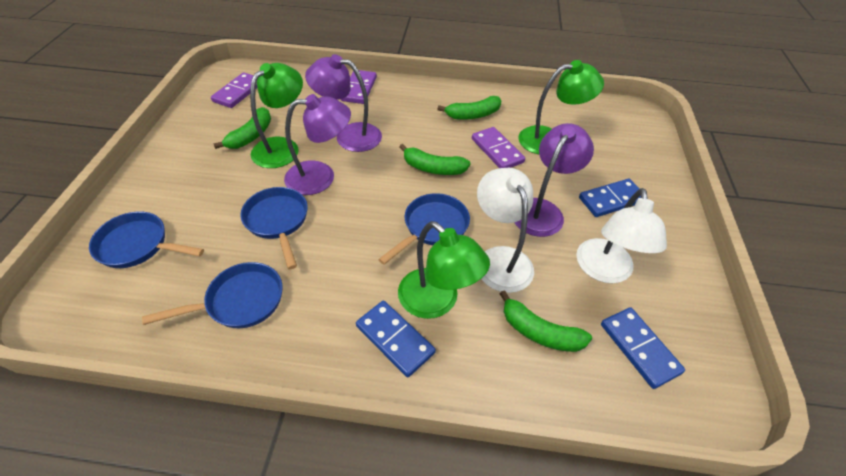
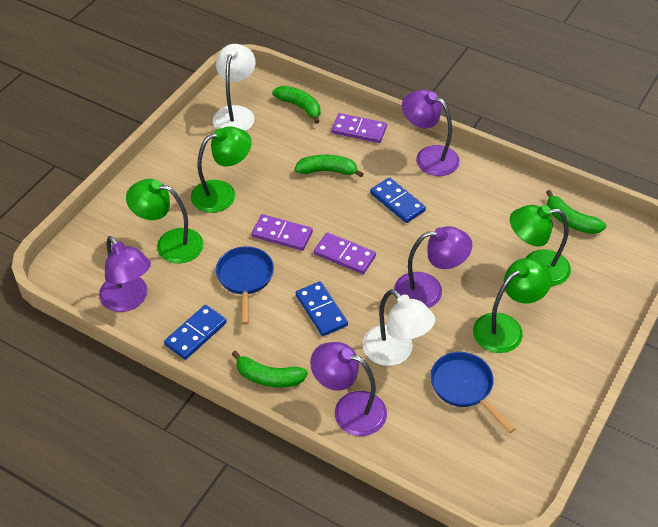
blue pan: [89,211,204,268] [142,262,283,328] [240,187,308,269] [378,193,470,265] = 4 -> [216,246,274,325] [430,352,516,433] = 2
green lamp: [250,63,303,168] [398,221,490,319] [518,60,604,154] = 3 -> [126,179,204,263] [191,126,252,213] [473,258,552,353] [510,205,571,286] = 4
purple lamp: [284,94,351,195] [305,54,382,152] [514,123,594,237] = 3 -> [99,236,151,312] [310,342,387,436] [394,226,472,308] [402,89,460,176] = 4

